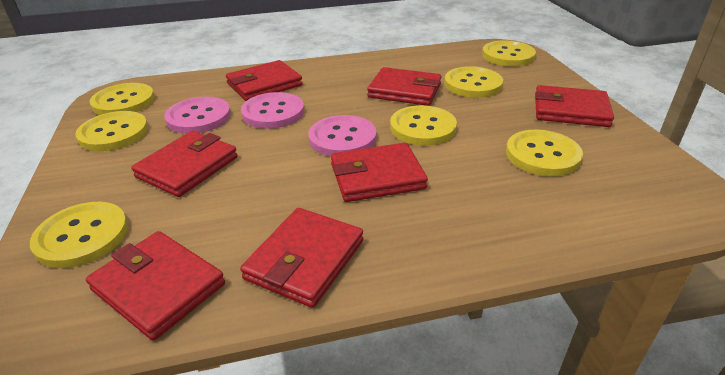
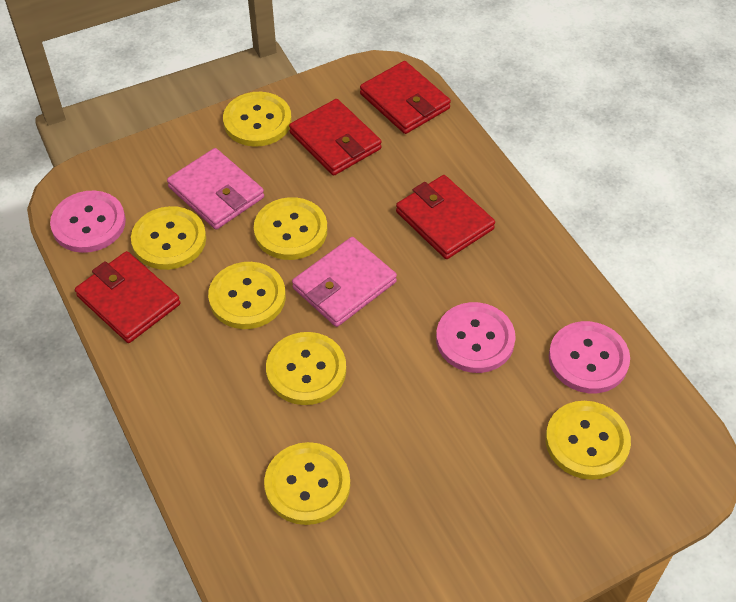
pink wallet: none = 0 -> [167,148,264,230] [292,237,397,327] = 2
red wallet: [86,231,225,340] [131,131,238,197] [226,60,303,101] [240,208,363,308] [331,143,428,202] [367,67,442,106] [535,85,614,127] = 7 -> [75,251,180,343] [289,99,382,176] [360,61,451,134] [396,175,495,259] = 4

